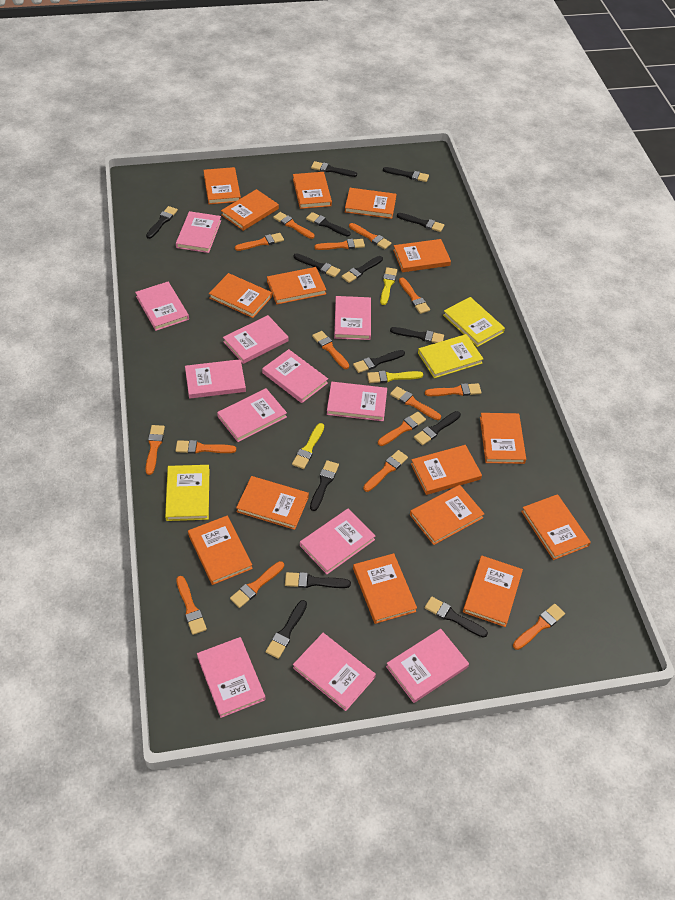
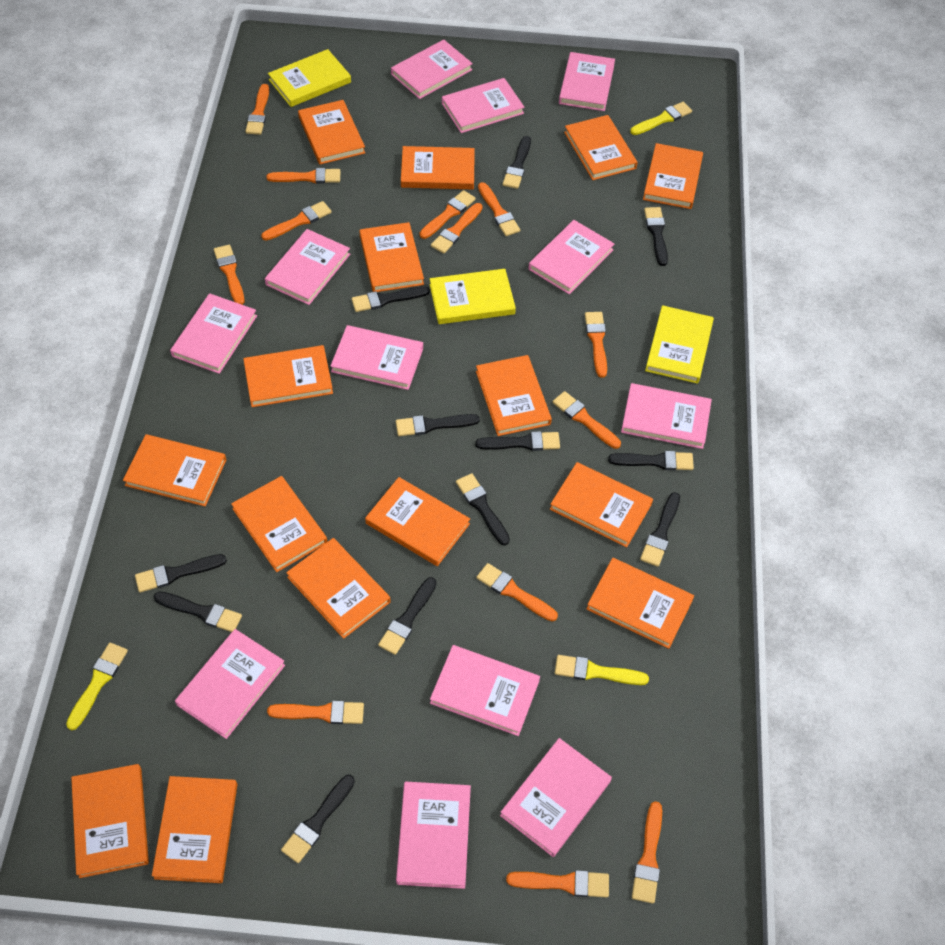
black brush: [146,206,178,239] [266,600,307,659] [285,572,351,588] [293,253,340,277] [306,212,350,237] [310,460,339,511] [311,161,357,177] [341,256,383,283] [353,350,405,373] [383,167,429,182] [390,327,444,343] [397,213,444,232] [414,411,461,445] [425,596,488,638] = 14 -> [135,554,227,592] [154,592,242,632] [281,775,355,863] [352,286,430,312] [378,577,437,655] [396,414,480,436] [456,473,510,545] [475,431,560,451] [502,136,531,189] [608,451,694,470] [640,492,680,567] [644,207,668,266] = 12
orange brush: [146,425,165,475] [176,440,236,454] [176,576,207,635] [230,561,284,608] [235,233,284,251] [273,212,314,239] [312,331,349,369] [315,239,365,250] [349,223,391,249] [363,450,408,492] [378,412,426,446] [390,386,441,420] [399,278,430,314] [425,383,481,396] [513,604,565,650] = 15 -> [214,245,245,305] [245,84,269,135] [261,201,332,241] [266,168,340,184] [267,701,364,724] [420,190,476,239] [431,203,483,253] [477,563,558,621] [478,182,520,236] [506,870,609,898] [552,391,621,449] [585,312,607,378] [632,801,662,904] = 13

